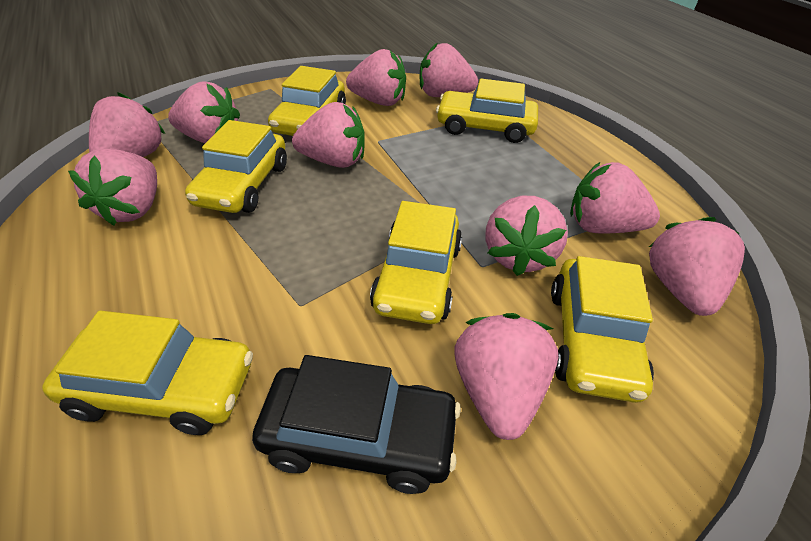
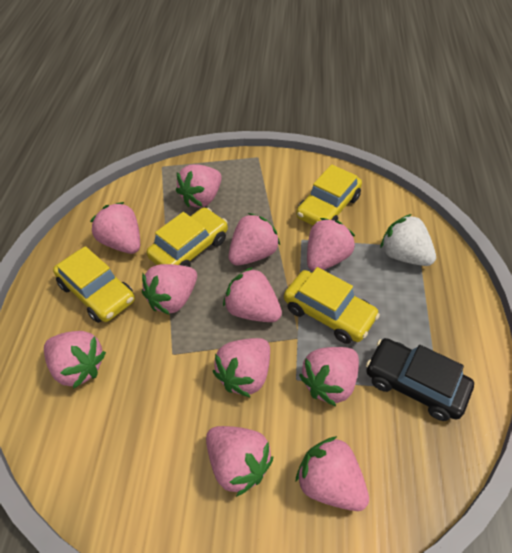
pink strawberry: [68,149,157,226] [89,93,165,157] [168,81,240,143] [292,102,365,168] [346,49,406,106] [420,42,478,97] [454,313,558,440] [485,196,568,276] [570,162,660,234] [649,217,745,316] = 10 -> [44,331,106,389] [90,202,140,254] [142,264,197,315] [176,164,222,207] [206,426,273,497] [213,338,270,398] [223,267,282,322] [228,213,280,266] [296,436,369,511] [299,347,359,406] [307,218,355,271] = 11
white strawberry: none = 0 -> [380,214,436,266] = 1
yellow car: [42,311,253,435] [185,120,287,213] [268,66,346,136] [370,201,462,324] [436,79,538,143] [551,256,654,403] = 6 -> [53,246,135,323] [147,207,228,267] [284,267,380,344] [296,164,362,226] = 4

